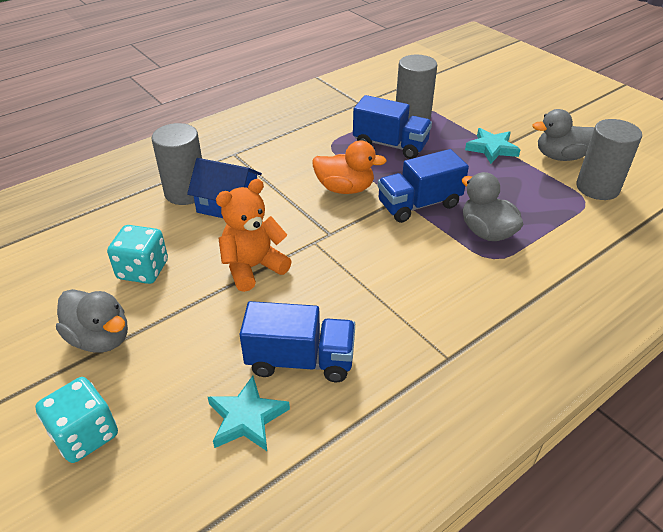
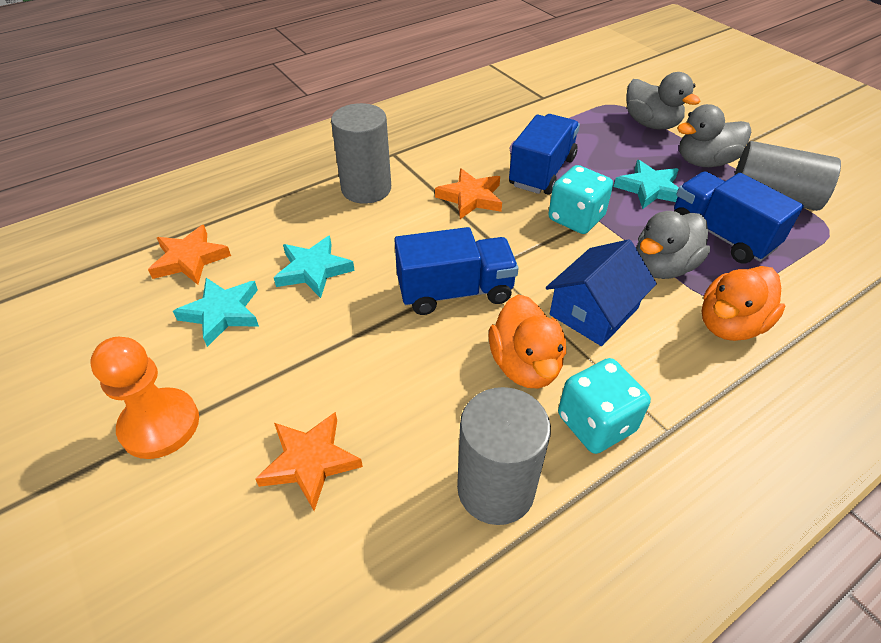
orange duck: [312,141,387,194] = 1 -> [489,294,566,389] [702,266,785,341] = 2
orange pawn: none = 0 -> [90,337,199,459] = 1
orange star: none = 0 -> [148,225,231,285] [255,412,363,511] [435,168,502,219] = 3
orange teddy bear: [216,179,292,292] = 1 -> none = 0
turquoise star: [208,376,290,451] [465,128,521,164] = 2 -> [173,278,259,347] [274,235,355,298] [614,160,679,209] = 3

